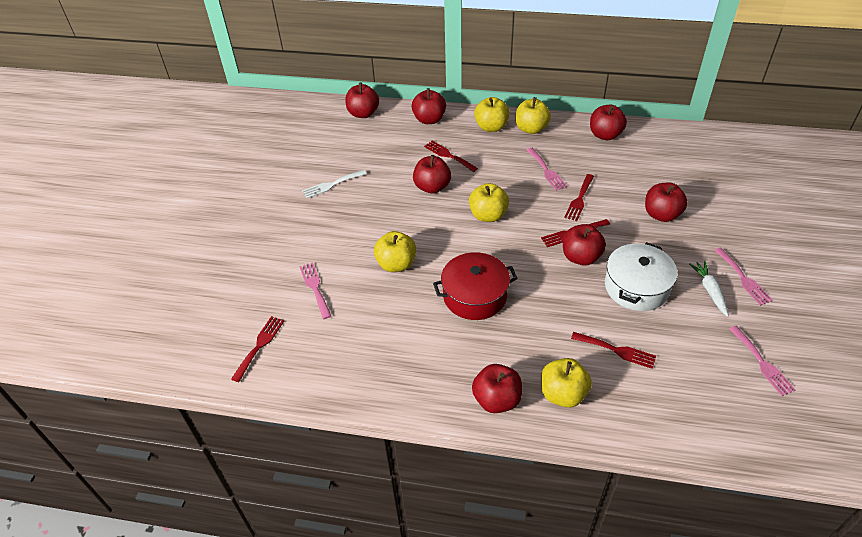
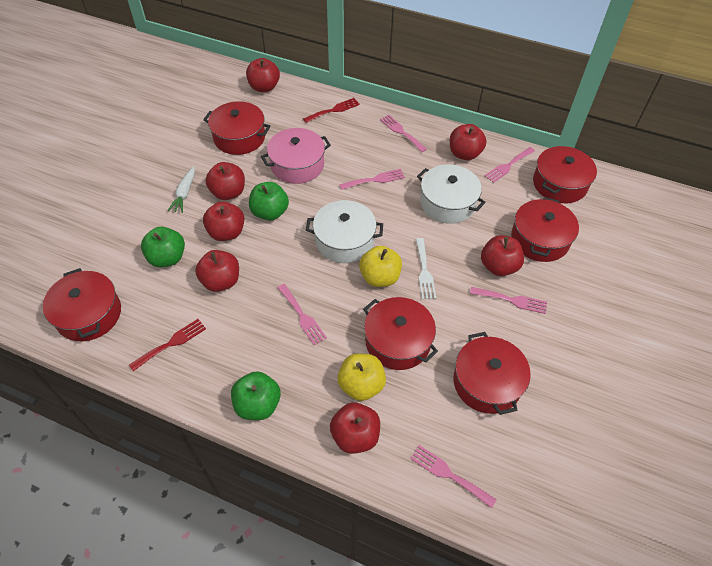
green apple: none = 0 -> [141,227,185,267] [231,371,281,420] [249,182,289,221] = 3
pink fork: [299,262,331,319] [527,148,567,191] [714,247,773,306] [729,326,796,396] = 4 -> [277,284,327,345] [339,169,405,190] [380,115,427,152] [410,445,497,508] [470,287,547,314] [484,147,535,183] = 6
pink pot: none = 0 -> [261,128,331,184] = 1
red fork: [231,316,284,382] [424,141,478,172] [541,219,610,247] [564,174,594,221] [571,332,656,369] = 5 -> [129,319,206,371] [303,98,360,123] = 2
red pot: [433,252,518,320] = 1 -> [43,268,121,341] [203,101,271,155] [363,297,438,370] [453,332,531,415] [511,197,579,262] [533,146,597,203] = 6
white pot: [605,242,677,311] = 1 -> [306,200,383,263] [417,164,486,224] = 2
yellow apple: [374,231,416,272] [469,183,509,222] [474,97,510,132] [515,97,551,134] [541,358,592,408] = 5 -> [337,353,386,401] [359,246,402,287] = 2

